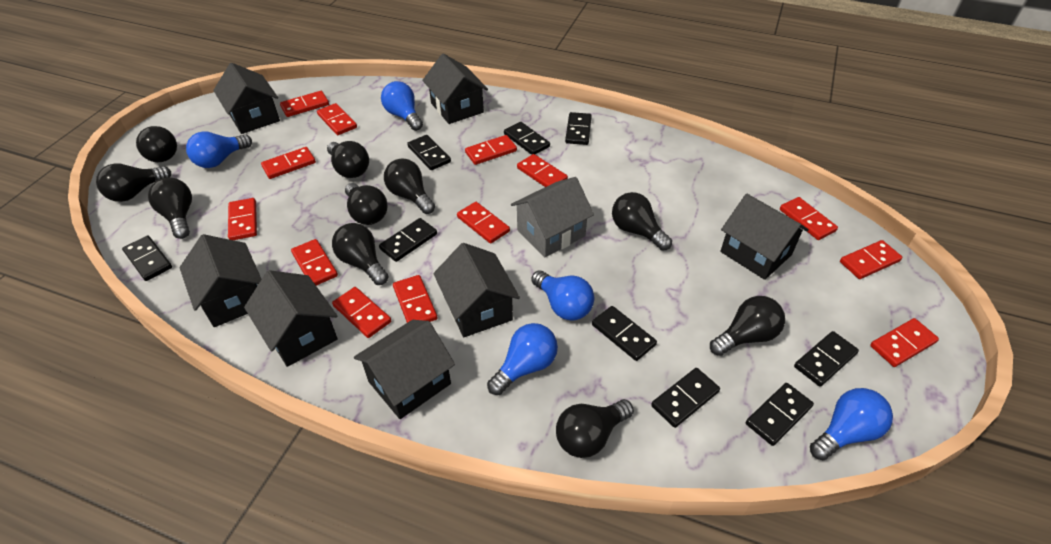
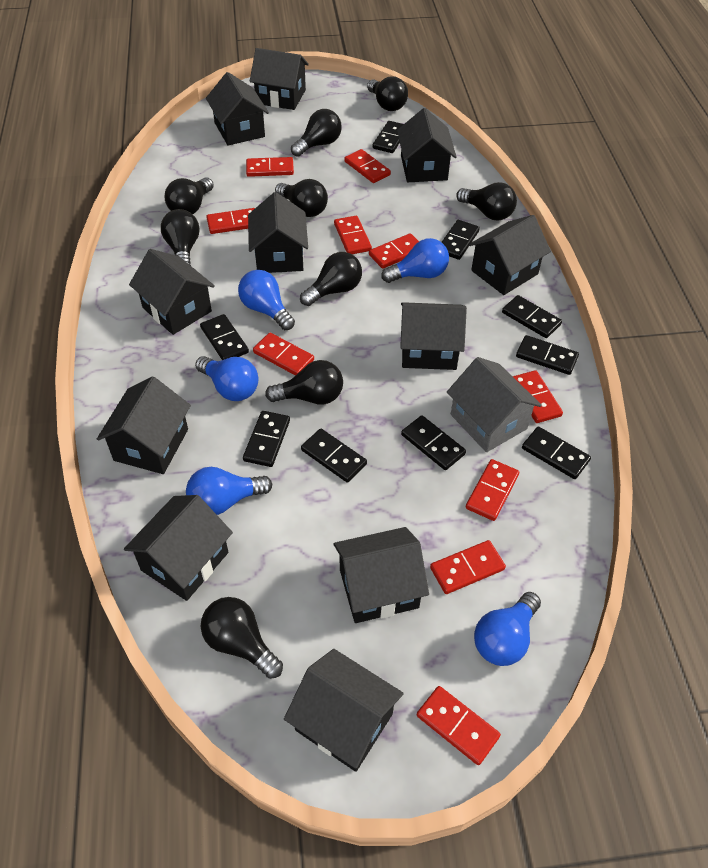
black house: [180,234,262,327] [213,63,280,134] [244,270,337,367] [354,320,455,419] [422,54,488,124] [433,243,520,337] [720,194,809,280] = 7 -> [97,376,191,474] [124,495,233,601] [129,249,215,335] [206,72,269,145] [248,192,308,273] [250,48,309,110] [284,649,404,772] [334,527,429,623] [397,108,457,182] [400,302,467,370] [469,215,551,295] = 11
black light bulb: [96,163,171,202] [136,126,177,162] [148,178,192,239] [327,141,369,178] [332,223,389,285] [345,183,388,225] [384,158,435,214] [556,399,634,458] [612,192,672,251] [710,296,785,356] = 10 -> [161,209,200,266] [165,177,214,214] [201,597,283,679] [265,360,343,405] [275,179,328,217] [291,109,342,157] [300,252,362,306] [367,76,408,111] [456,182,517,221] = 9
red domino: [228,198,257,240] [261,147,316,179] [280,91,329,117] [291,239,338,286] [317,103,357,135] [332,287,391,338] [393,275,437,323] [457,202,510,244] [465,135,517,165] [517,154,568,187] [780,197,838,240] [840,240,902,279] [870,318,939,367] = 13 -> [206,208,255,234] [246,157,294,177] [253,333,314,376] [334,216,372,254] [344,149,391,183] [369,233,419,269] [417,686,501,765] [430,540,506,594] [466,459,519,521] [513,370,563,423] = 10

